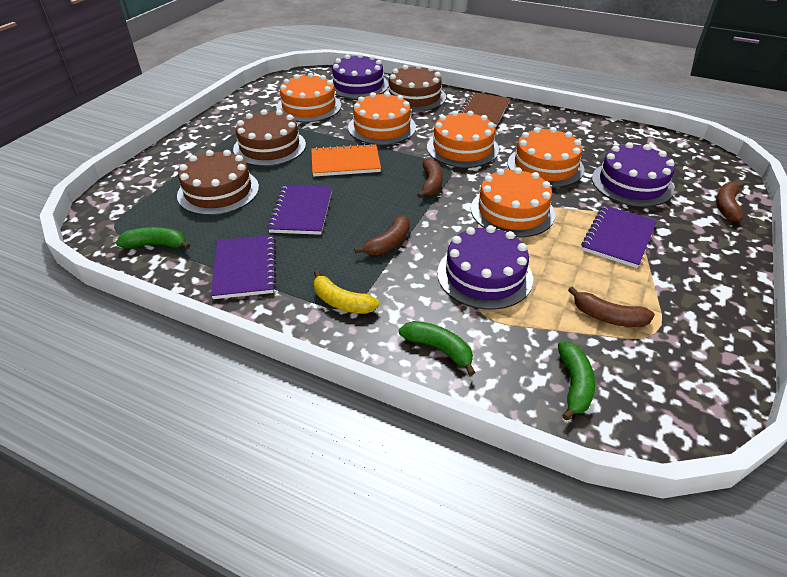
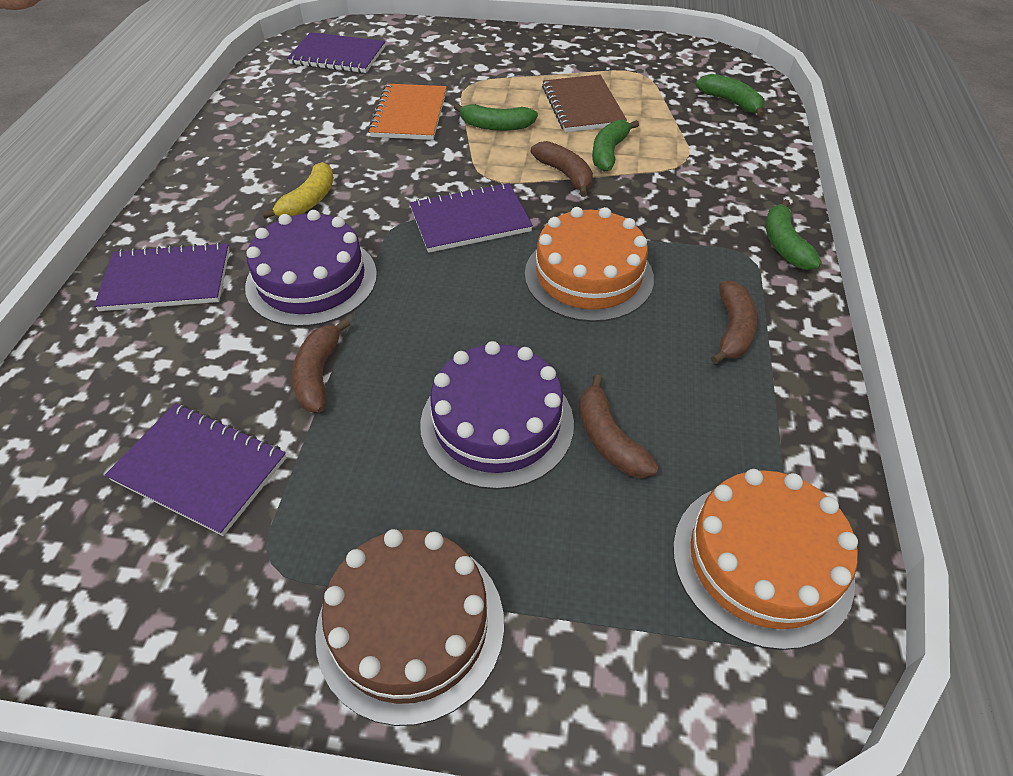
brown cake: [177,150,259,215] [233,109,306,166] [385,64,446,112] = 3 -> [315,529,504,726] = 1
green banana: [115,227,190,249] [399,321,475,376] [558,342,595,421] = 3 -> [453,103,538,131] [592,120,639,172] [696,74,765,117] [766,199,821,270] = 4
orange cake: [276,73,341,122] [348,92,416,145] [427,111,499,168] [471,167,555,238] [508,127,584,188] = 5 -> [525,207,654,322] [673,469,858,650] = 2
purple cake: [331,53,389,99] [437,225,533,310] [592,142,675,207] = 3 -> [245,210,377,327] [420,341,574,490] = 2
purple notebook: [211,235,276,299] [267,185,332,235] [581,205,657,268] = 3 -> [94,242,230,311] [105,403,286,536] [287,32,385,73] [410,183,533,253] = 4

